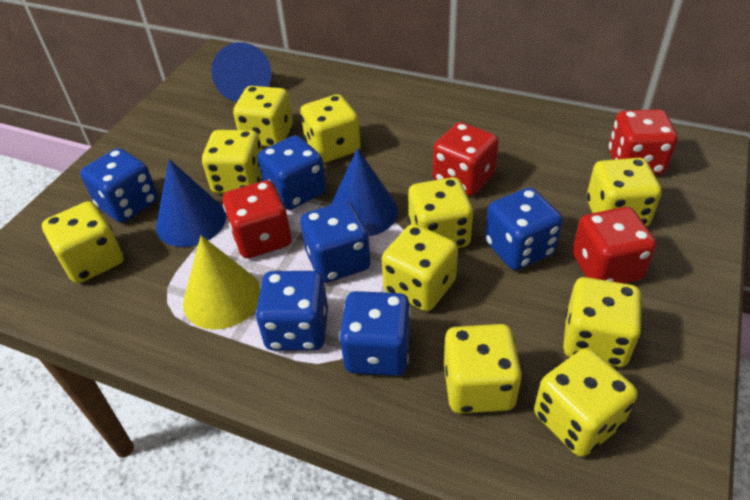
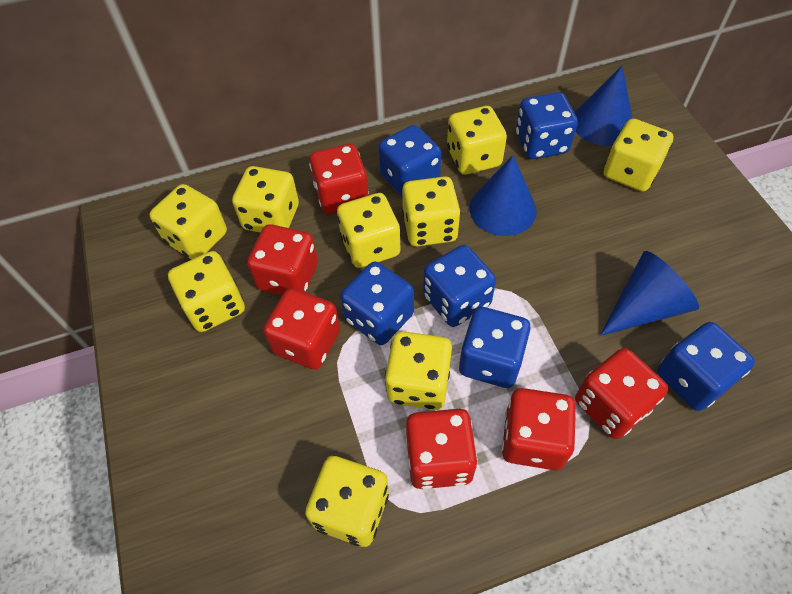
red dice: [223,180,291,259] [433,122,499,196] [572,207,656,284] [609,109,678,175] = 4 -> [247,224,318,295] [263,288,340,370] [309,144,369,214] [406,409,478,489] [502,388,576,470] [575,348,668,439] = 6
yellow cone: [183,236,261,330] = 1 -> none = 0
yellow dice: [42,201,123,283] [202,130,262,194] [233,86,293,147] [300,94,361,163] [382,224,458,311] [408,177,473,248] [444,324,522,414] [534,348,637,457] [563,277,642,367] [587,158,662,227] = 10 -> [149,184,227,260] [168,251,245,332] [232,166,299,233] [305,456,389,547] [337,193,401,268] [385,331,452,410] [402,176,461,247] [447,106,507,175] [604,118,674,192] = 9

